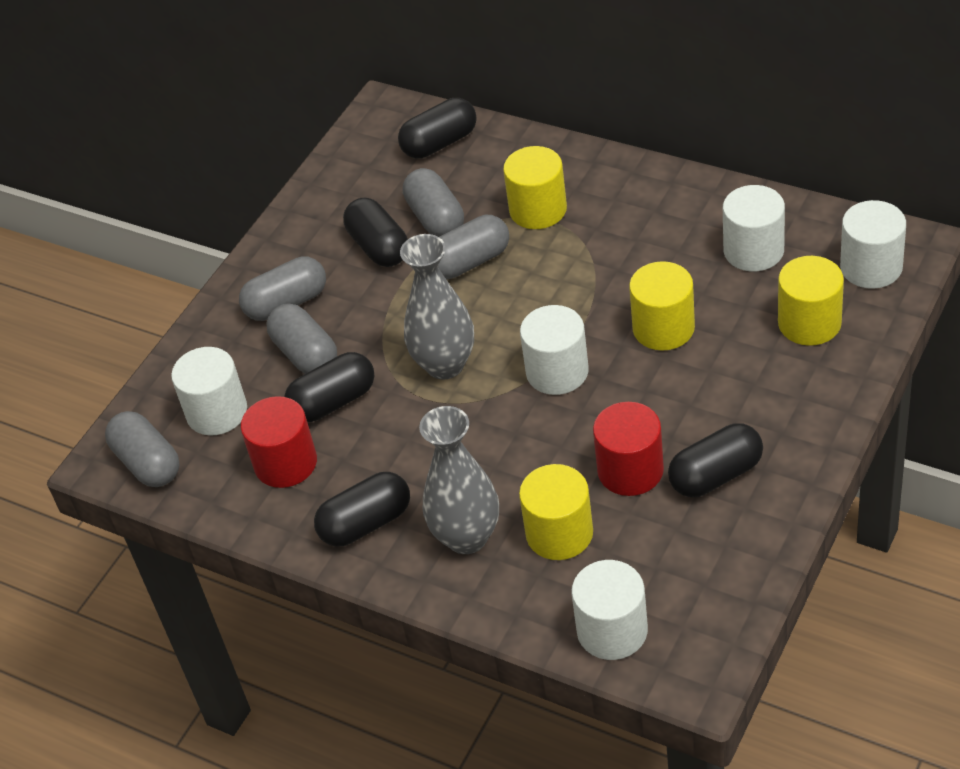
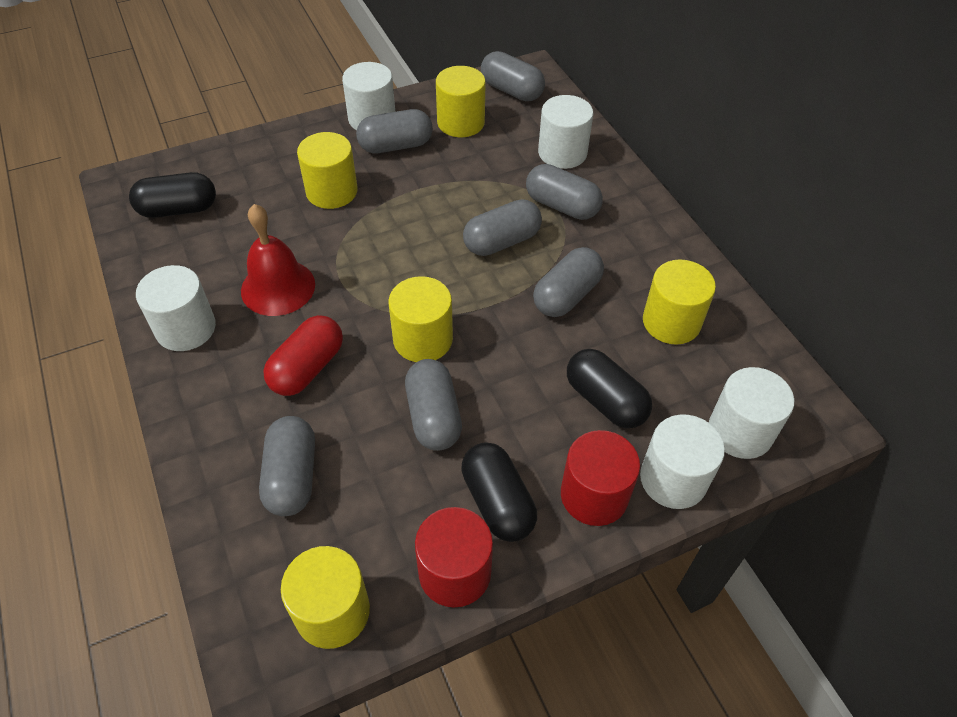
black capsule: [284,352,375,422] [314,472,410,547] [343,198,408,267] [398,98,477,159] [668,423,763,497] = 5 -> [129,172,216,218] [461,442,537,542] [567,349,652,428] = 3
grey capsule: [105,411,180,487] [239,256,326,321] [266,303,337,374] [403,168,464,237] [438,215,509,279] = 5 -> [259,416,315,516] [356,109,433,153] [405,359,462,451] [463,199,542,256] [481,51,545,101] [526,164,603,220] [533,247,604,317] = 7
grey vase: [400,234,474,380] [419,406,499,554] = 2 -> none = 0
red bell: none = 0 -> [241,204,315,316] = 1
red capsule: none = 0 -> [263,315,343,396] = 1
yellow cylinder: [503,146,567,229] [519,464,593,560] [629,261,695,351] [778,256,844,346] = 4 -> [281,546,370,649] [297,132,358,209] [388,276,453,362] [436,66,486,137] [643,259,716,345] = 5

